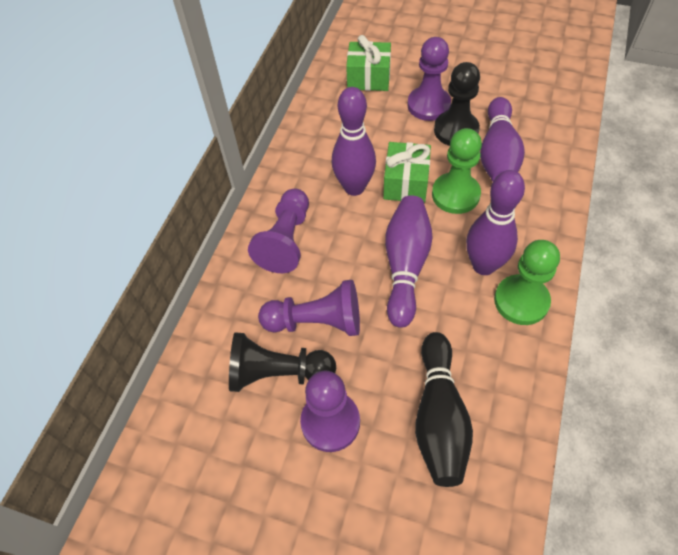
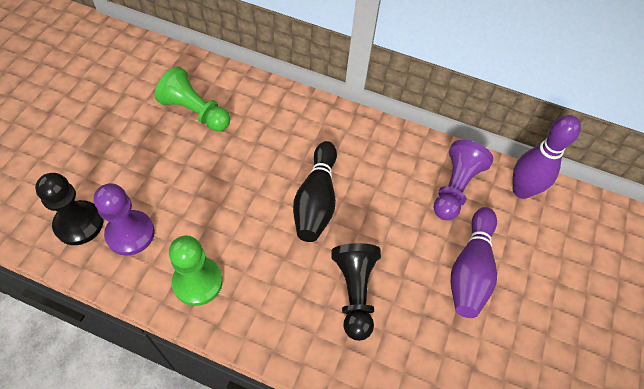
green gift: [346,35,391,91] [383,142,431,203] = 2 -> none = 0
purple bowling pin: [332,87,376,196] [385,195,433,328] [466,170,525,275] [480,97,525,181] = 4 -> [451,207,497,318] [513,115,581,199] = 2
purple pawn: [248,189,309,273] [258,280,360,336] [300,371,360,452] [407,37,451,121] = 4 -> [94,183,155,255] [434,140,493,220] = 2

